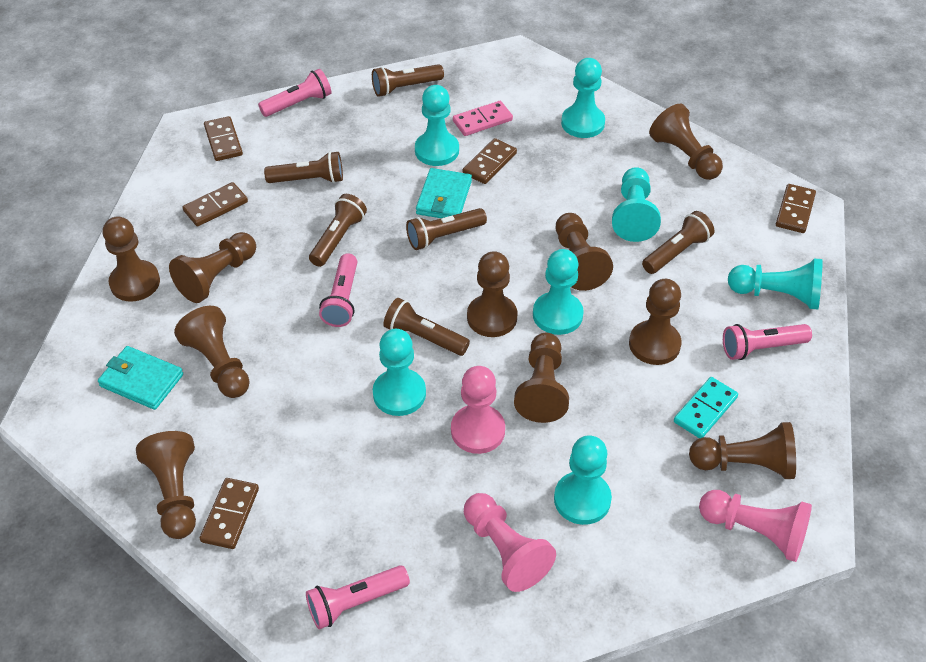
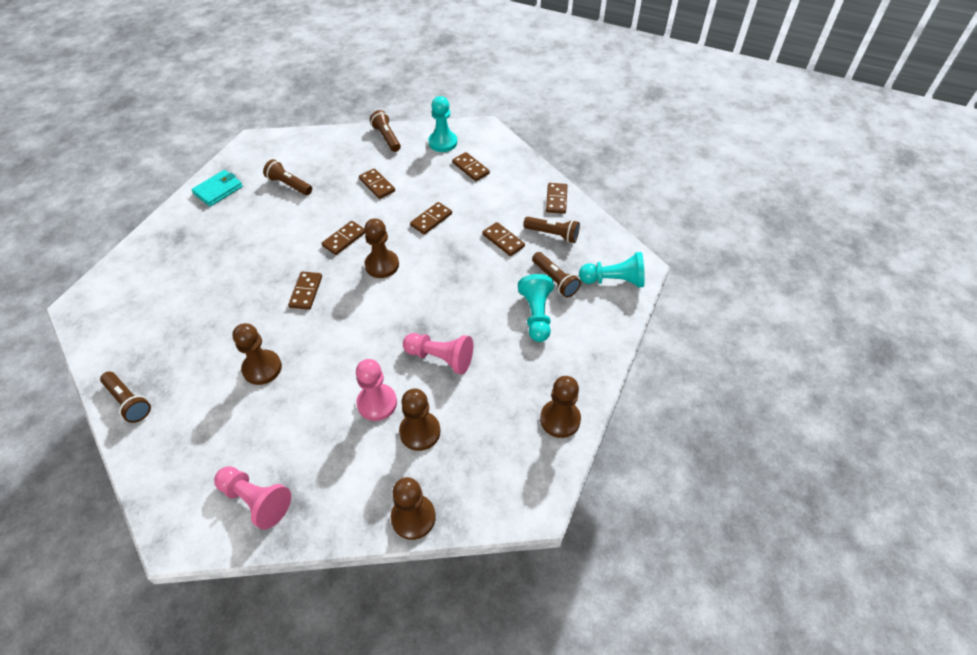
brown domino: [182,182,248,227] [200,478,259,549] [204,116,243,161] [463,138,517,184] [776,184,816,233] = 5 -> [288,271,322,310] [322,221,365,255] [359,168,395,199] [410,202,452,235] [452,152,490,181] [482,222,525,256] [546,183,568,214] = 7
brown flashlight: [264,151,343,183] [309,194,367,267] [372,64,444,97] [383,298,470,356] [406,208,487,250] [642,211,714,274] = 6 -> [100,372,151,423] [263,159,312,195] [370,110,401,152] [523,217,580,243] [532,252,581,297] = 5
brown pawn: [103,216,160,302] [136,431,196,539] [169,232,256,303] [174,306,250,398] [467,251,518,337] [514,333,569,423] [556,213,613,291] [629,279,682,365] [649,104,723,180] [689,422,796,479] = 10 -> [232,323,282,385] [364,218,399,278] [391,477,436,540] [399,389,440,451] [540,376,581,438] = 5
pink domino: [453,101,513,136] = 1 -> none = 0
pink flashlight: [258,69,331,117] [306,565,410,629] [319,253,357,327] [723,324,812,360] = 4 -> none = 0
turquoise domino: [674,377,738,438] = 1 -> none = 0
turquoise pawn: [373,329,426,416] [415,85,459,166] [533,249,584,335] [554,436,612,525] [561,58,605,138] [612,167,661,242] [728,259,823,309] = 7 -> [428,96,457,152] [518,274,554,342] [579,252,645,287] = 3
turquoise wallet: [98,346,183,410] [416,168,472,218] = 2 -> [191,170,243,206] = 1

